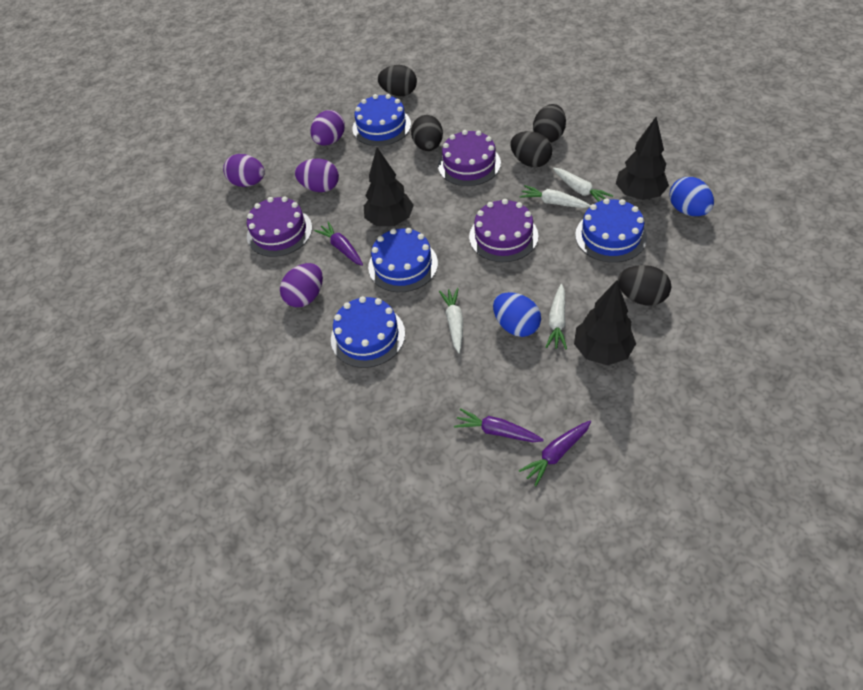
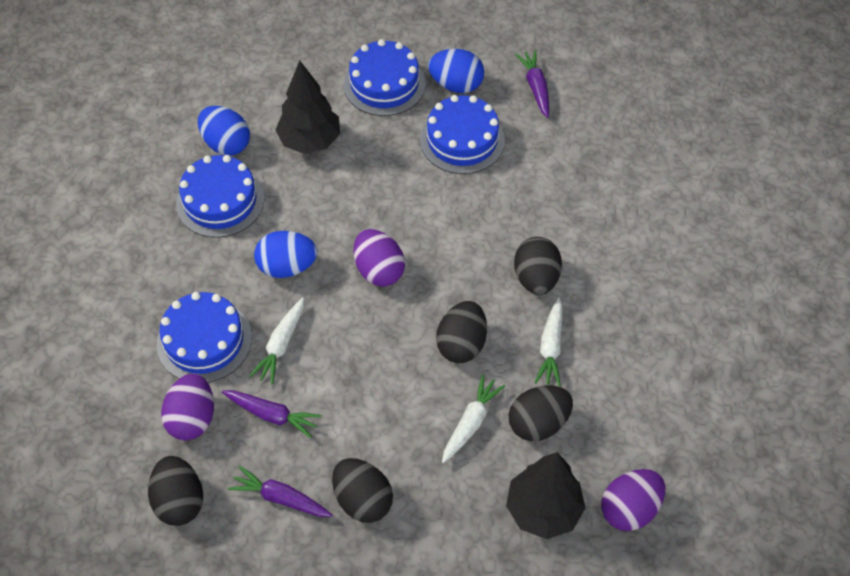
black tree: [364,147,414,226] [574,281,636,365] [616,117,669,200] = 3 -> [275,60,340,154] [506,453,585,539] = 2
blue egg: [493,292,541,337] [669,177,714,216] = 2 -> [198,106,250,156] [254,231,317,278] [428,49,484,93] = 3
purple cake: [247,196,312,257] [438,130,501,186] [469,199,538,262] = 3 -> none = 0
purple egg: [223,154,265,187] [280,263,323,307] [295,158,339,192] [311,110,345,145] = 4 -> [161,373,214,441] [354,229,405,287] [601,469,665,531] = 3
white carrot: [439,288,463,353] [519,185,591,208] [546,284,567,349] [553,168,613,202] = 4 -> [249,298,304,384] [442,374,505,463] [535,297,563,387] = 3

